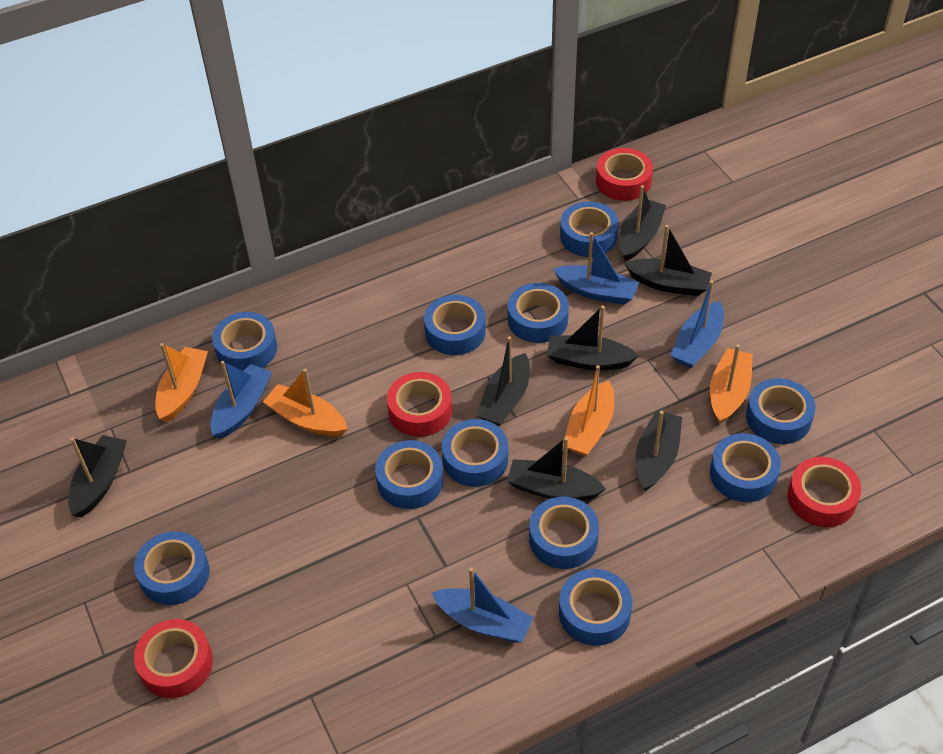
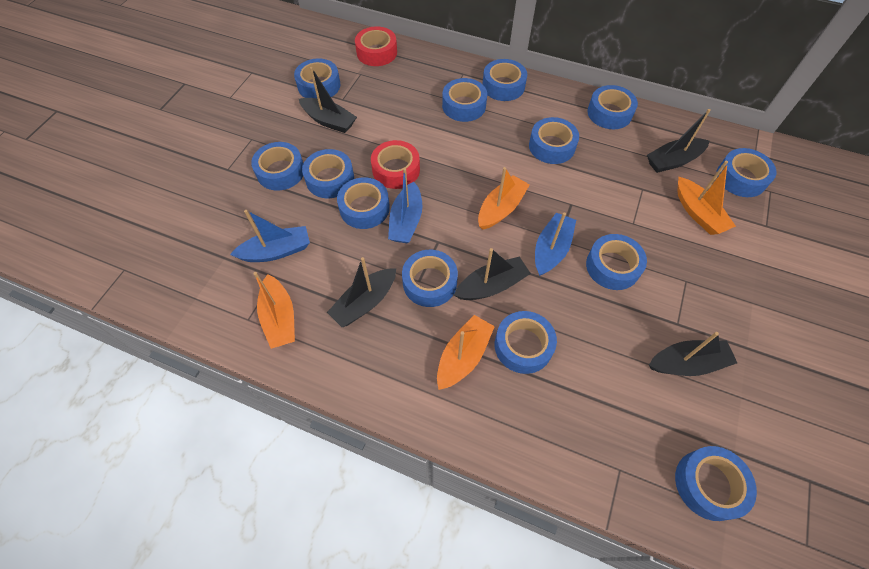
black boat: [68,435,127,517] [477,336,530,426] [507,437,606,501] [547,306,639,370] [619,185,666,262] [624,225,712,296] [636,410,682,491] = 7 -> [299,67,357,133] [327,257,396,327] [454,248,531,300] [647,109,711,173] [649,332,737,376] = 5
blue boat: [210,361,272,439] [432,568,534,643] [553,232,639,305] [670,281,724,368] = 4 -> [230,210,310,262] [388,168,422,243] [535,212,576,276] = 3
blue tape: [134,531,210,605] [212,312,277,371] [375,440,443,509] [424,295,486,355] [442,419,508,487] [508,283,569,343] [529,497,599,569] [559,569,632,646] [560,201,619,257] [710,433,781,502] [746,378,816,444] = 11 -> [251,142,304,191] [294,58,341,98] [302,149,354,198] [337,177,390,229] [402,250,458,307] [442,78,487,122] [483,59,527,101] [495,311,557,374] [529,117,579,164] [586,234,647,290] [588,85,638,129] [675,446,757,521] [716,148,776,197] = 13
red tape: [134,619,213,698] [387,372,452,437] [596,148,653,201] [788,457,861,527] = 4 -> [355,26,397,66] [371,140,420,189] = 2

